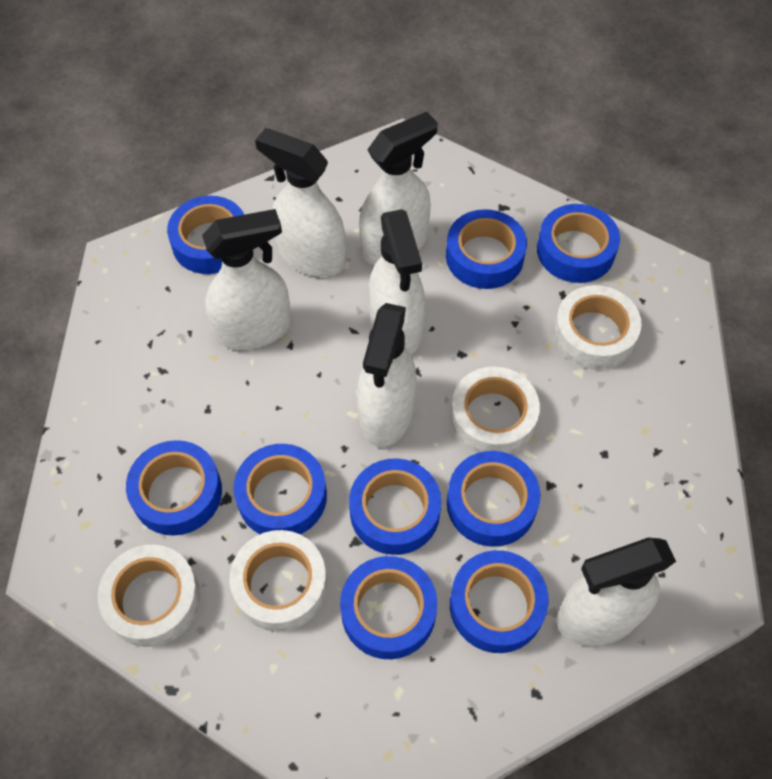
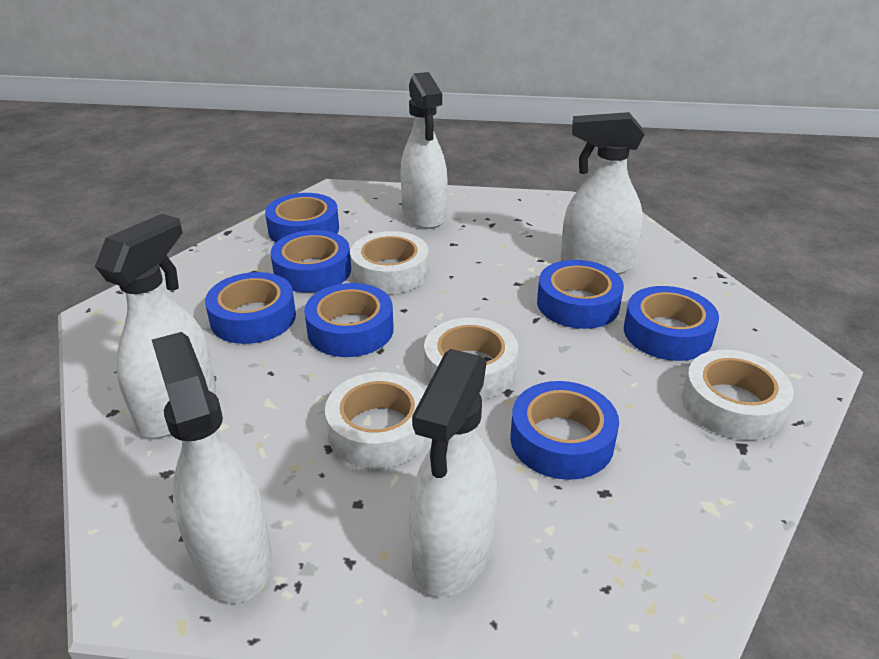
blue tape: [126,440,222,536] [167,196,244,274] [234,444,327,534] [340,556,437,659] [349,459,441,555] [446,209,527,289] [447,451,541,547] [450,550,549,653] [537,204,620,283] = 9 -> [205,272,296,344] [265,193,339,242] [271,230,351,293] [304,283,394,357] [510,381,619,480] [537,260,624,329] [624,286,719,361] = 7
white spray bottle: [202,209,291,350] [255,128,346,277] [357,303,416,447] [359,112,438,265] [369,209,425,355] [557,538,676,646] = 6 -> [95,214,217,438] [152,332,272,603] [401,72,448,229] [409,349,497,597] [561,112,644,275] = 5

